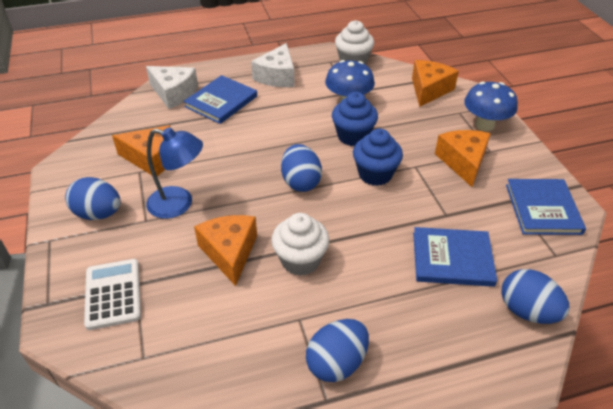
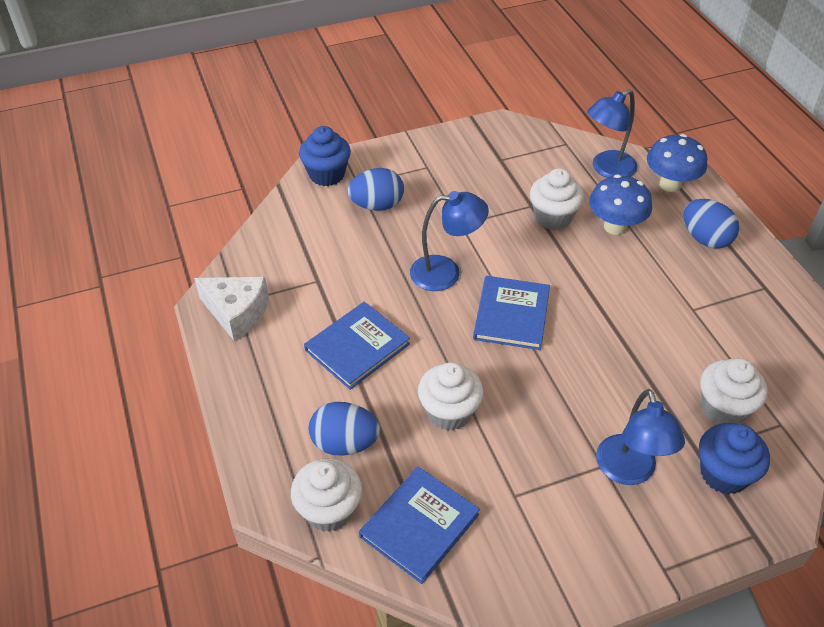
blue egg: [65,177,121,220] [281,144,322,192] [306,319,369,382] [501,269,570,324] = 4 -> [309,402,380,456] [348,168,404,211] [683,199,739,249] = 3
blue lamp: [146,127,203,219] = 1 -> [410,191,489,291] [587,89,637,178] [596,389,685,485] = 3
orange cheese: [112,125,171,176] [194,215,257,286] [412,60,459,107] [435,130,491,187] = 4 -> none = 0
white calculator: [84,259,141,330] = 1 -> none = 0
white cheese: [146,66,198,109] [251,43,295,87] = 2 -> [194,277,269,341] = 1
white cupcake: [271,213,329,276] [335,20,374,64] = 2 -> [291,458,362,532] [418,362,483,431] [530,168,584,230] [700,358,768,424] = 4

